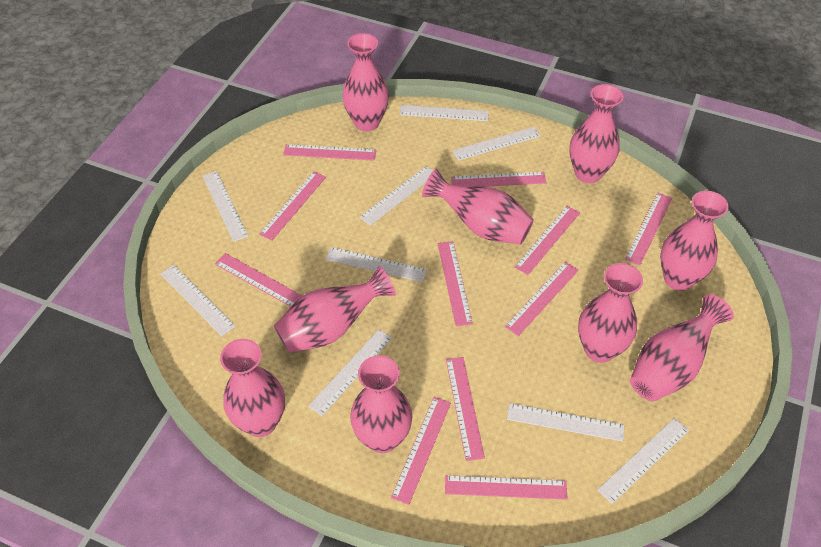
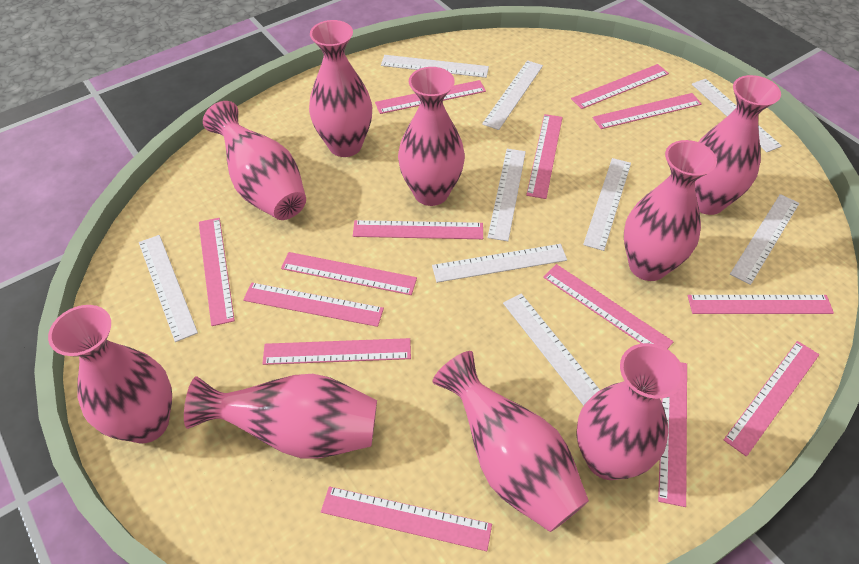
pink ruler: [215,253,302,307] [259,171,326,240] [283,144,376,161] [391,397,451,505] [438,241,473,326] [445,475,568,500] [446,357,485,461] [451,172,547,187] [505,262,579,336] [514,206,580,275] [625,193,672,265] = 11 -> [199,218,235,326] [243,282,384,327] [262,338,411,365] [281,252,417,295] [321,486,492,551] [353,220,483,239] [375,80,486,114] [526,114,563,199] [543,264,673,349] [571,64,669,109] [593,93,702,129] [658,362,687,507] [688,295,834,314] [724,341,819,457] = 14

